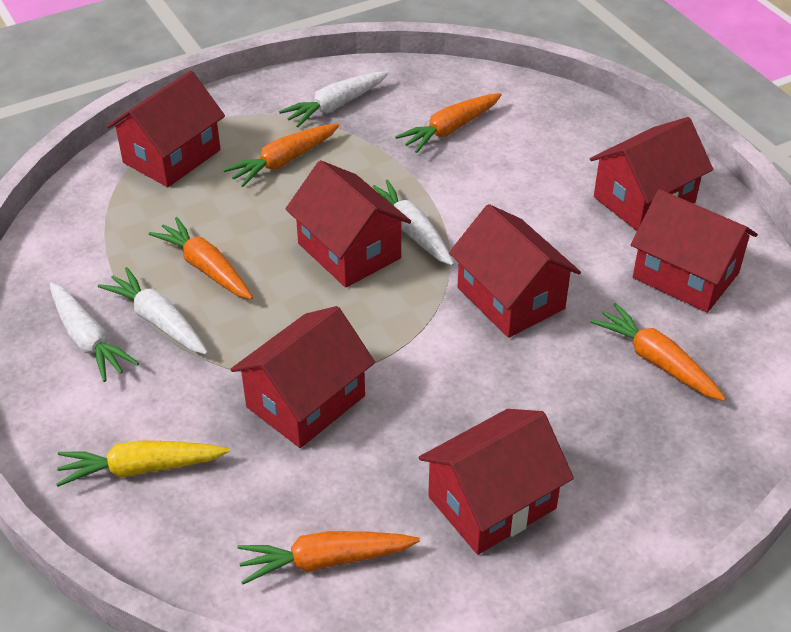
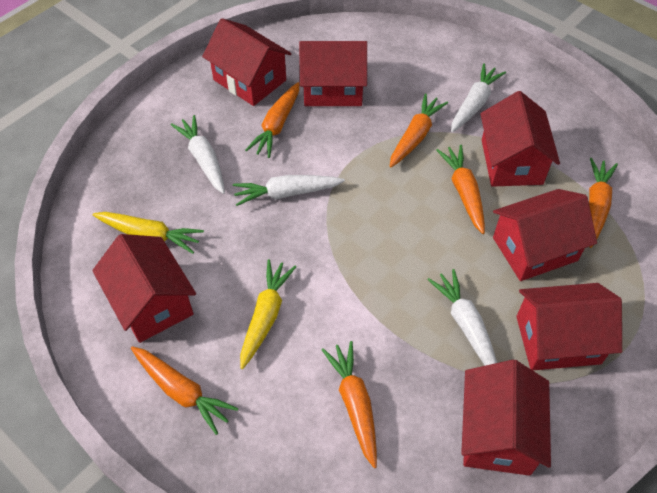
orange carrot: [149,217,253,300] [223,124,339,187] [237,531,420,585] [395,93,502,153] [591,303,726,401] = 5 -> [131,346,238,435] [245,82,299,158] [322,341,377,468] [390,93,448,167] [436,145,485,234] [589,158,618,248] = 6
yellow carrot: [56,440,229,487] = 1 -> [93,212,204,254] [240,259,296,369] = 2

